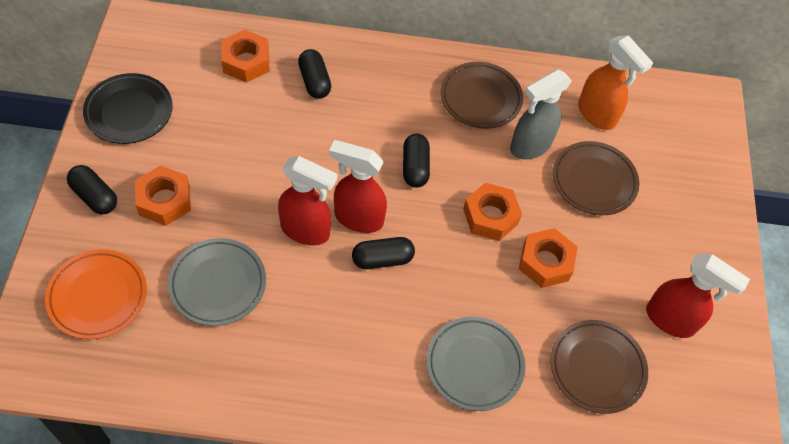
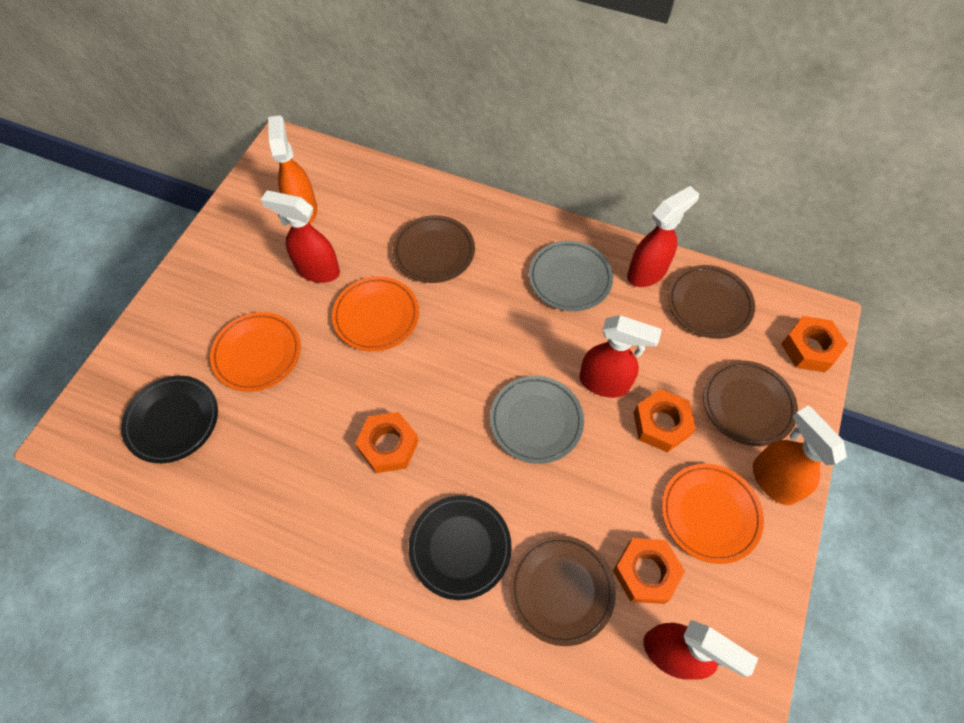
black capsule: [67,165,117,215] [298,49,331,99] [352,237,415,269] [403,134,430,188] = 4 -> none = 0
black plate: [83,73,173,144] = 1 -> [121,376,218,463] [409,495,512,600] = 2
brown plate: [440,62,523,129] [550,320,648,414] [553,141,639,215] = 3 -> [393,215,475,283] [510,535,616,646] [668,265,755,339] [703,361,798,446] = 4
grey spray bottle: [510,70,572,159] = 1 -> none = 0
orange plate: [45,249,147,339] = 1 -> [210,312,301,392] [332,276,419,352] [662,464,764,564] = 3
orange spray bottle: [578,35,653,130] = 1 -> [268,115,317,224] [753,406,847,505] = 2
red spray bottle: [278,156,337,245] [329,140,387,233] [646,253,750,338] = 3 -> [261,190,340,283] [579,315,662,398] [627,186,699,287] [643,620,759,680] = 4

